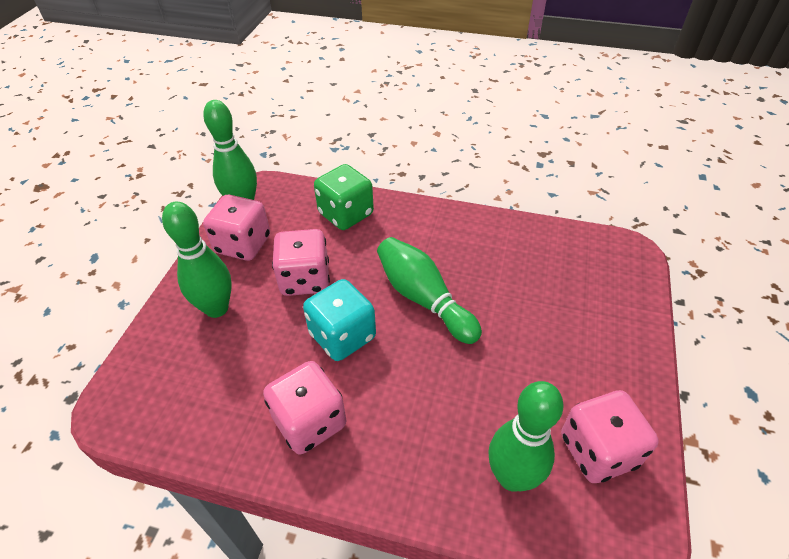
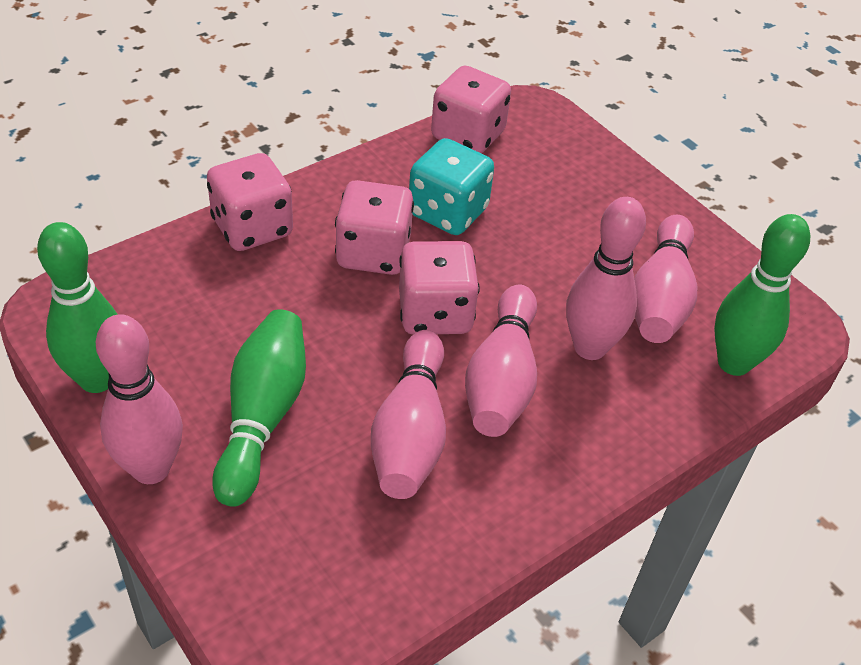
green bowling pin: [162,202,232,318] [203,100,257,200] [377,237,482,344] [488,381,564,492] = 4 -> [37,222,118,393] [212,309,306,507] [714,214,810,376] = 3
green dice: [314,164,374,230] = 1 -> none = 0
pink bowling pin: none = 0 -> [96,314,183,484] [371,330,446,499] [465,285,537,437] [566,197,646,360] [634,215,697,343] = 5

